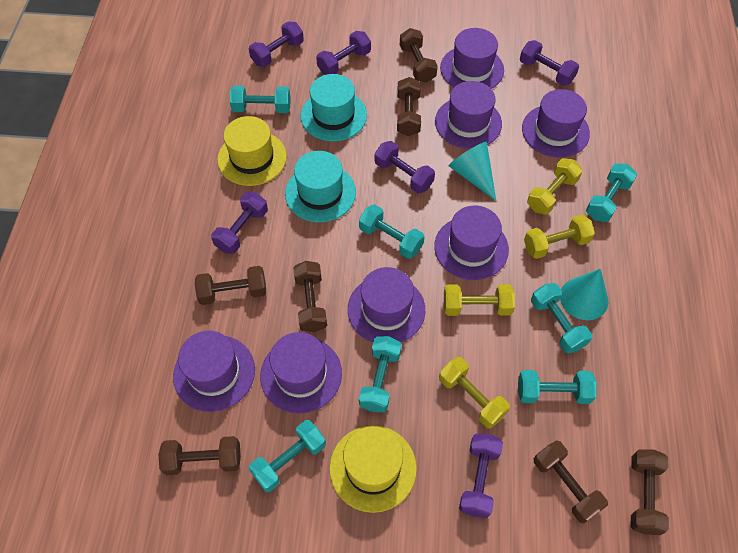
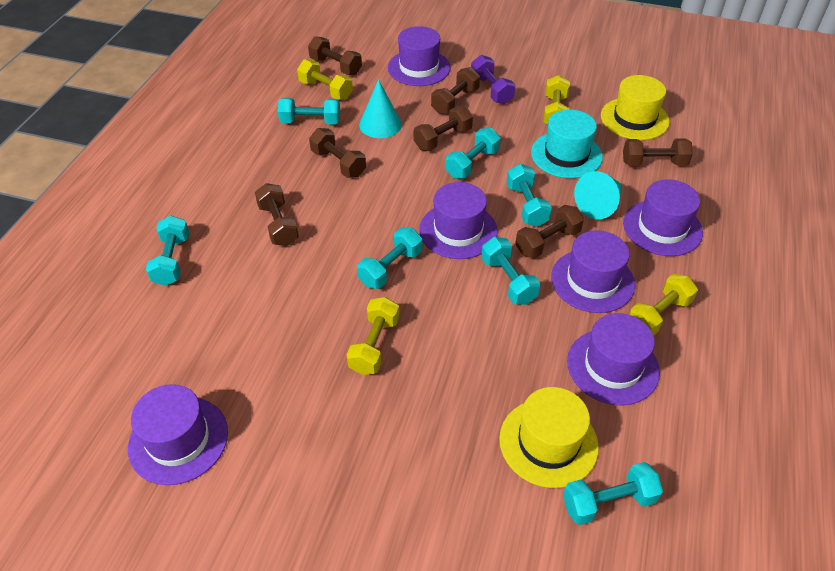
purple dumbbell: [211,192,268,254] [249,21,304,67] [316,31,371,75] [375,141,435,193] [459,433,503,518] [520,40,579,86] = 6 -> [471,55,516,104] = 1
purple hat: [173,331,255,412] [260,332,342,414] [348,267,425,343] [434,205,509,280] [435,81,502,149] [440,28,504,89] [522,89,590,158] = 7 -> [128,384,228,485] [388,26,451,86] [419,182,498,259] [551,230,635,313] [567,313,660,405] [623,180,703,256] = 6
turquoise hat: [285,151,356,222] [300,74,367,141] = 2 -> [531,109,603,178] = 1

